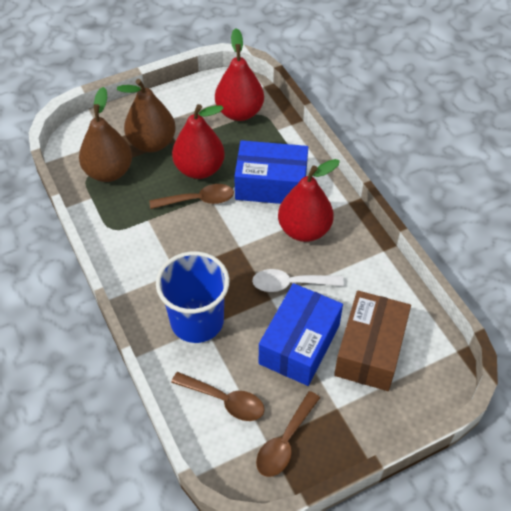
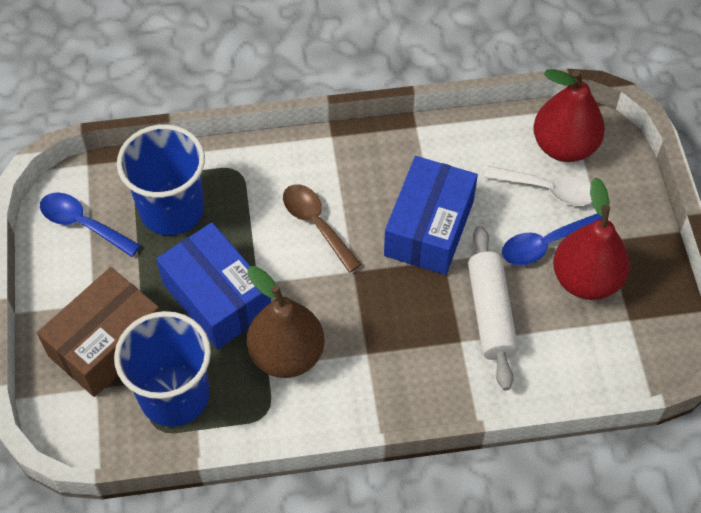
blue cup: [156,251,229,343] = 1 -> [114,311,211,427] [117,124,205,235] = 2
blue spoon: none = 0 -> [40,192,141,257] [502,214,603,265] = 2
brown pear: [79,87,132,182] [117,79,176,152] = 2 -> [247,266,324,378] = 1
brown spoon: [149,184,234,209] [171,372,264,421] [256,391,320,477] = 3 -> [283,184,362,273] = 1
red pear: [172,104,225,179] [215,28,264,121] [278,159,340,242] = 3 -> [533,69,605,162] [553,177,630,300] = 2
white rolling pin: none = 0 -> [468,226,518,390] = 1

